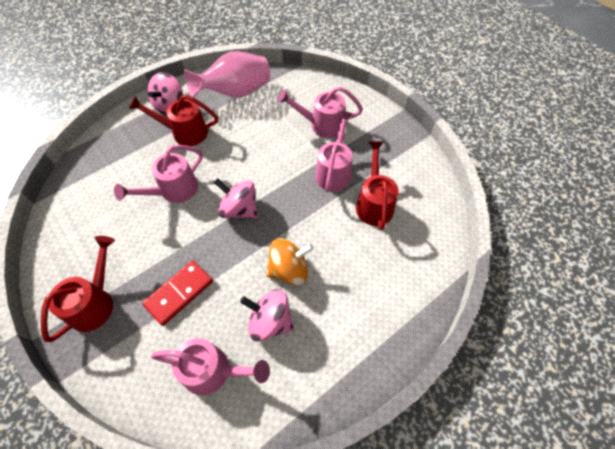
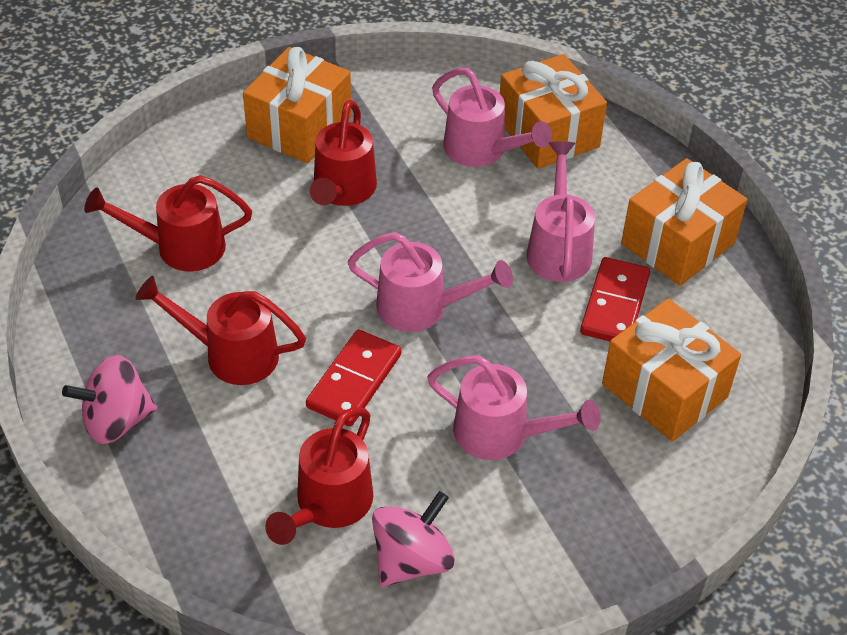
orange gift: none = 0 -> [243,47,351,163] [500,54,607,169] [602,298,741,442] [621,158,747,286] = 4
orange spinning top: [266,238,314,285] = 1 -> none = 0
pink spinning top: [147,72,183,115] [214,178,258,219] [240,289,294,342] = 3 -> [62,355,157,444] [372,491,455,587] = 2
pink vase: [184,51,270,98] = 1 -> none = 0
red domino: [142,260,213,326] = 1 -> [306,329,401,426] [580,257,650,341] = 2
red watering can: [41,236,115,342] [129,95,218,146] [356,141,399,230] = 3 -> [84,175,252,271] [135,276,306,385] [265,407,374,545] [310,100,377,206] = 4

